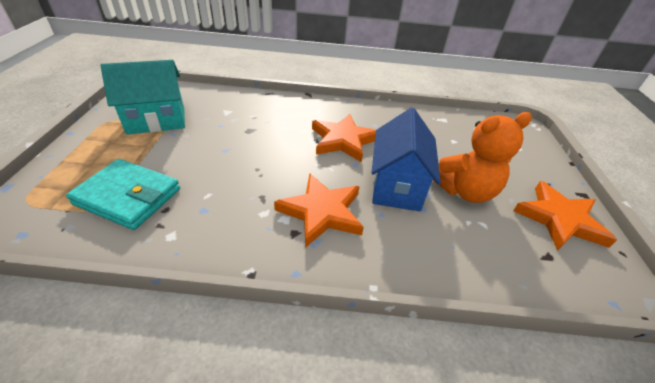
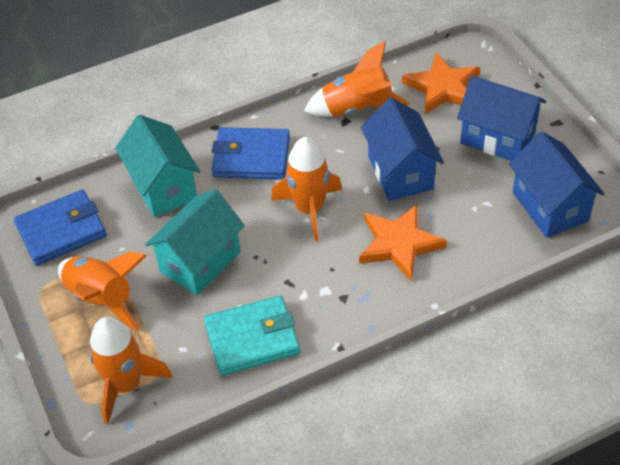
blue house: [371,108,441,211] = 1 -> [361,97,444,201] [457,76,546,161] [509,131,605,238] = 3
blue wallet: none = 0 -> [14,189,107,266] [212,127,290,180] = 2
orange rocket: none = 0 -> [58,251,147,331] [89,317,172,424] [271,137,342,242] [304,41,410,117] = 4
orange star: [274,173,364,248] [312,114,376,162] [513,181,617,251] = 3 -> [359,204,447,281] [402,52,480,114] = 2
orange teddy bear: [433,112,532,203] = 1 -> none = 0
turquoise house: [100,60,185,135] = 1 -> [115,115,201,217] [145,189,245,296] = 2

